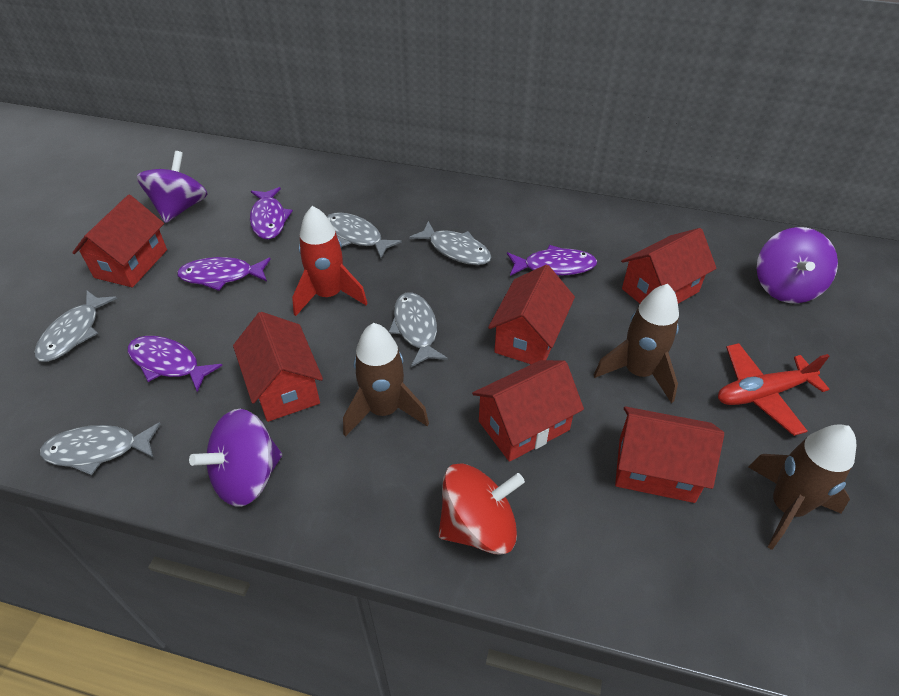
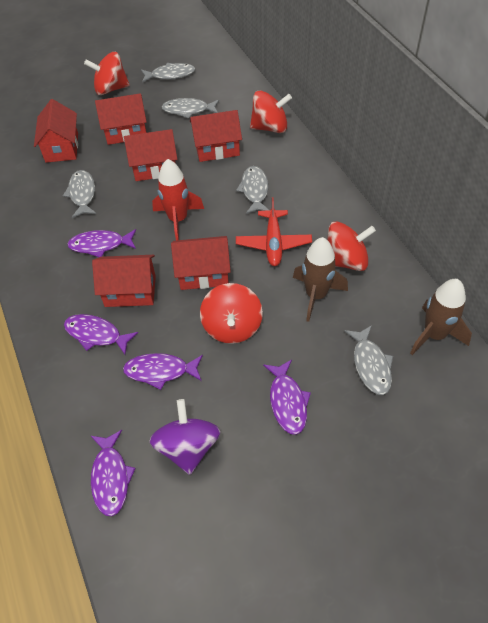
brown rocket: [343,323,429,437] [594,284,679,403] [749,425,856,550] = 3 -> [293,237,348,322] [410,279,472,355] = 2
purple fish: [127,336,222,392] [177,257,271,291] [250,187,293,239] [507,245,597,276] = 4 -> [64,314,138,355] [67,229,136,257] [91,430,136,516] [123,353,203,390] [263,360,311,435] = 5
purple spinning top: [136,151,207,223] [189,409,282,507] [757,227,838,303] = 3 -> [150,399,221,475] = 1
red spinning top: [439,463,525,555] = 1 -> [84,52,130,95] [200,283,263,344] [250,91,292,133] [328,221,376,271] = 4

